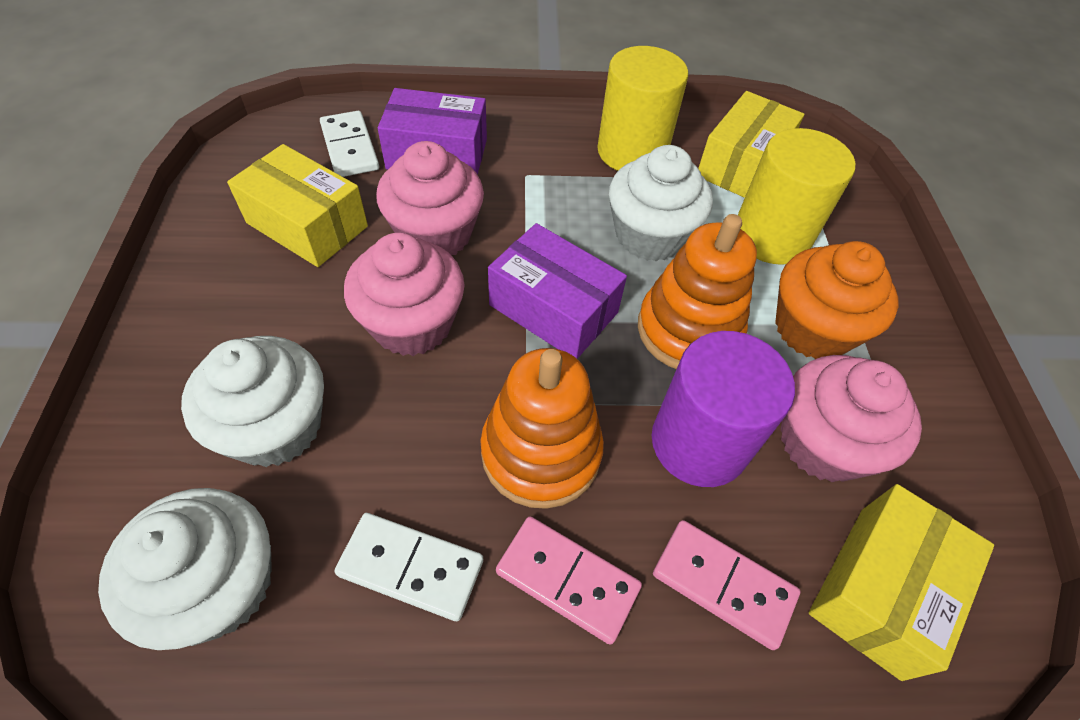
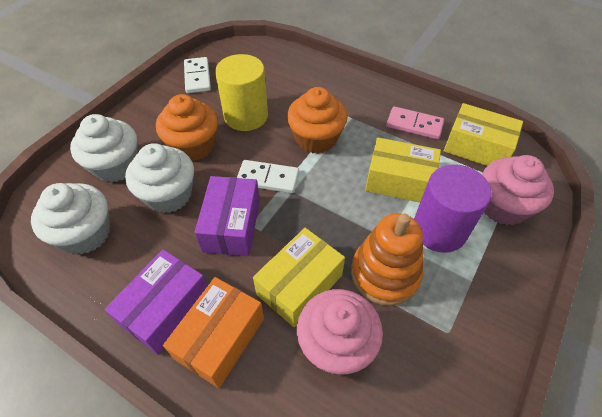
orange box: none = 0 -> [163,277,264,388] = 1
orange cupcake: [775,241,899,359] = 1 -> [156,94,218,162] [287,87,348,154] = 2
orange stacking toy: [480,348,604,509] [638,214,757,369] = 2 -> [351,213,423,306] = 1
pink cupcake: [344,233,465,356] [376,141,484,255] [781,355,922,482] = 3 -> [297,289,383,375] [482,155,554,225] = 2
pink domino: [496,516,642,645] [653,520,800,650] = 2 -> [386,106,444,139] = 1
yellow cylinder: [597,46,688,171] [738,128,855,265] = 2 -> [215,54,268,131] = 1

